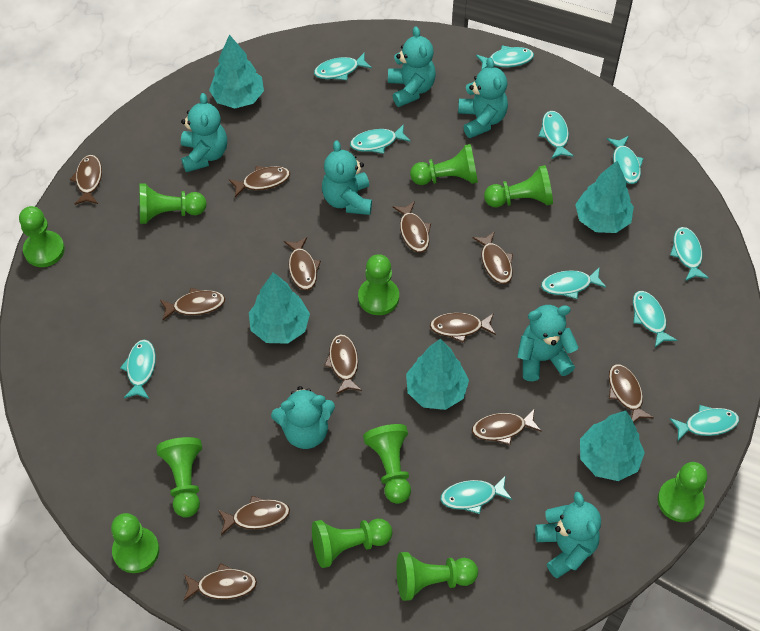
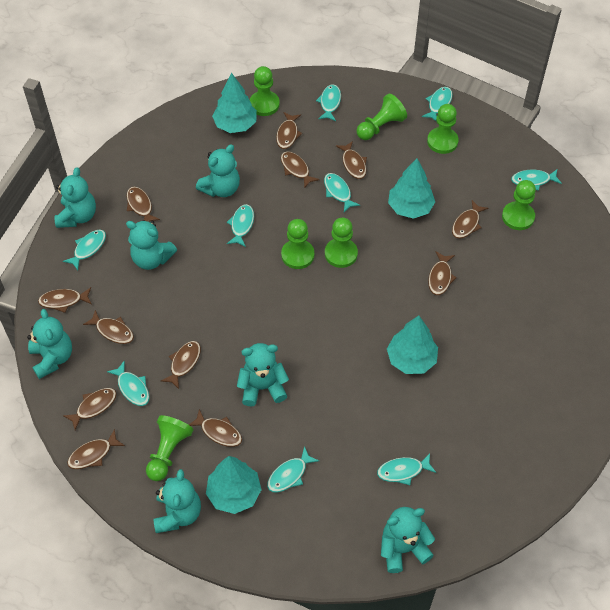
green pawn: [19,206,65,267] [111,513,159,573] [139,184,207,224] [156,437,202,517] [312,519,392,568] [358,254,399,315] [363,424,411,504] [397,552,478,601] [410,144,478,185] [484,165,553,207] [658,462,707,522] = 11 -> [146,415,194,481] [250,66,280,116] [281,219,314,269] [325,218,358,268] [356,94,407,140] [427,104,459,154] [502,180,536,230] = 7
turquoise fish: [120,339,156,399] [314,52,372,80] [350,124,410,154] [440,475,512,514] [476,45,534,70] [538,111,574,159] [541,267,606,299] [607,136,643,184] [633,291,677,347] [670,227,709,281] [670,405,739,441] = 11 -> [63,230,106,270] [107,360,150,406] [227,204,254,247] [267,446,319,493] [316,84,341,121] [324,173,360,212] [377,453,436,485] [422,87,453,122] [511,170,562,191] = 9
turquoise tree: [209,34,264,108] [249,272,310,344] [406,339,469,410] [575,161,634,233] [580,411,645,481] = 5 -> [206,456,262,514] [212,73,257,133] [387,316,438,374] [388,158,435,219] = 4

